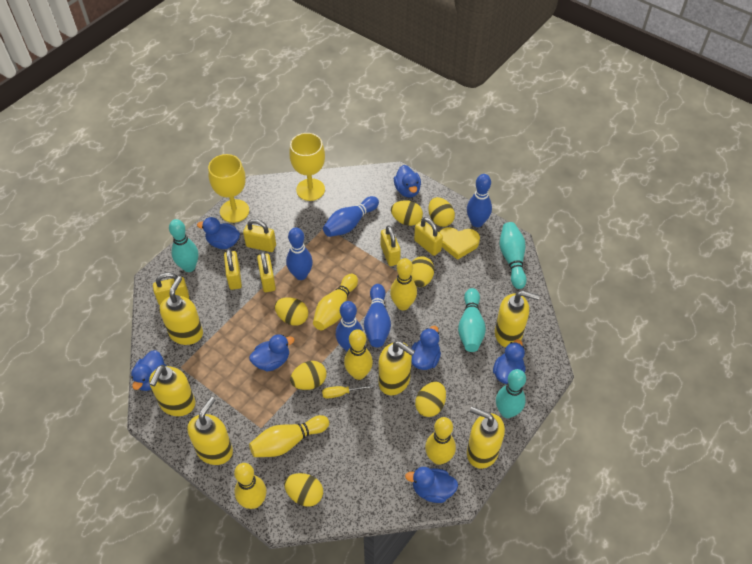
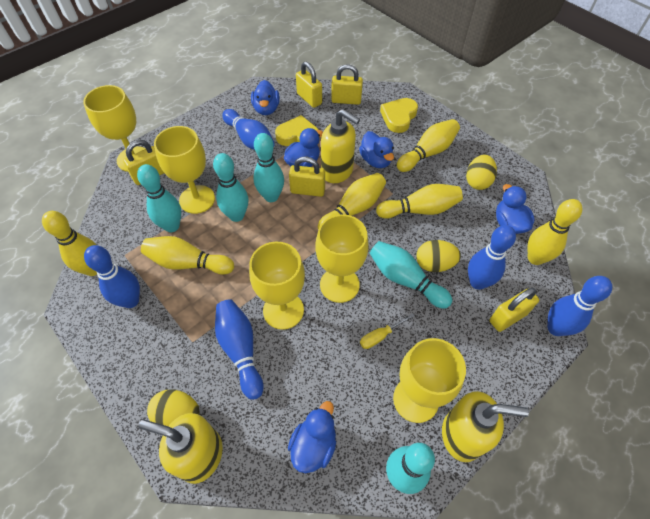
blue duck: [131,350,166,391] [197,217,240,249] [249,334,294,372] [394,165,421,198] [405,467,458,503] [411,326,441,370] [493,339,526,384] = 7 -> [251,80,280,115] [284,128,323,167] [288,401,336,473] [359,131,394,168] [496,184,535,234] = 5
turquoise bowling pin: [169,219,198,272] [458,288,486,352] [496,369,526,418] [500,222,527,289] = 4 -> [137,164,181,232] [213,153,248,222] [254,133,284,202] [369,241,452,309] [386,443,435,494] = 5
yellow egg: [275,297,308,326] [284,473,323,507] [290,361,326,390] [391,200,423,226] [411,256,434,287] [415,382,446,417] [428,197,455,227] = 7 -> [147,389,199,426] [416,240,461,272] [466,155,497,190] = 3
yellow goblet: [208,154,249,223] [289,133,325,201] = 2 -> [83,85,146,172] [154,126,215,214] [249,242,305,330] [315,214,369,303] [393,338,466,423] = 5
yellow heart: [439,227,480,260] = 1 -> [275,115,320,146] [380,98,418,133] = 2
yellow padlock: [153,273,189,305] [224,248,242,290] [243,219,276,252] [257,251,276,292] [381,225,401,266] [414,217,443,256] = 6 -> [123,140,164,185] [289,157,325,197] [296,62,322,108] [331,64,363,105] [489,288,539,332] = 5
yellow soap dispenser: [149,365,195,416] [160,276,203,345] [187,397,233,465] [378,341,415,395] [467,407,505,469] [495,291,539,347] = 6 -> [139,413,223,484] [321,109,360,183] [442,391,529,462] = 3

